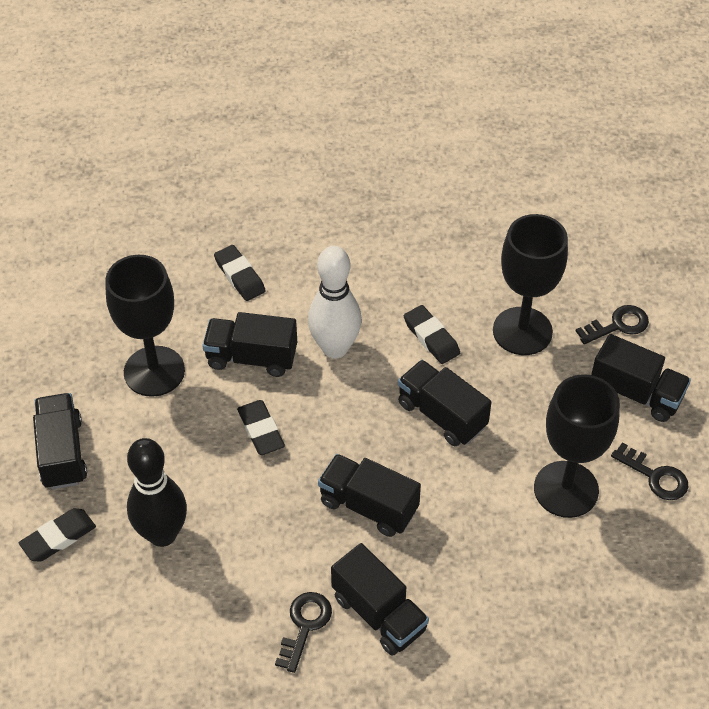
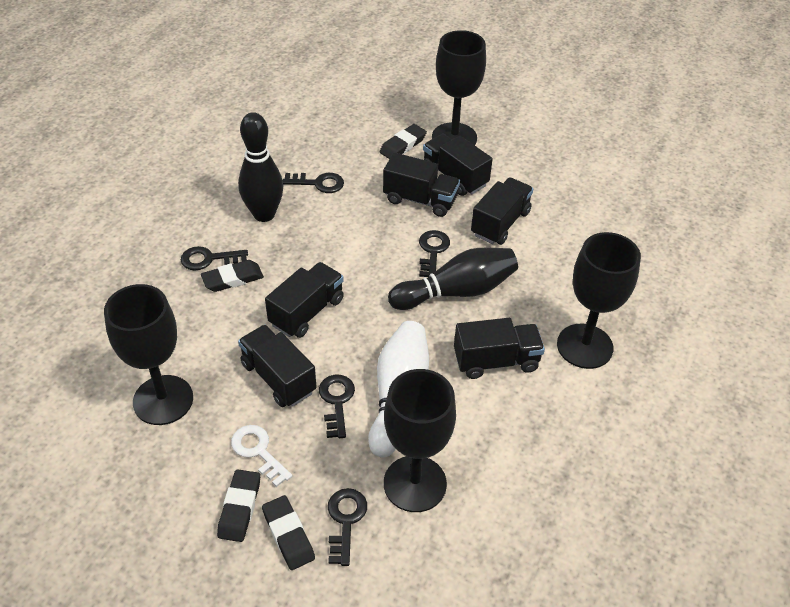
black bowling pin: [127,438,187,547] = 1 -> [238,112,283,222] [388,248,518,310] = 2
black goblet: [105,255,185,397] [493,214,568,355] [534,374,620,518] = 3 -> [104,284,193,425] [384,369,456,512] [432,30,486,145] [557,232,641,369] = 4
black key: [275,592,332,673] [576,305,649,344] [611,442,688,500] = 3 -> [181,246,248,270] [283,173,344,193] [319,374,355,438] [328,488,367,566] [419,230,450,277] = 5
white key: none = 0 -> [231,425,292,487] = 1

